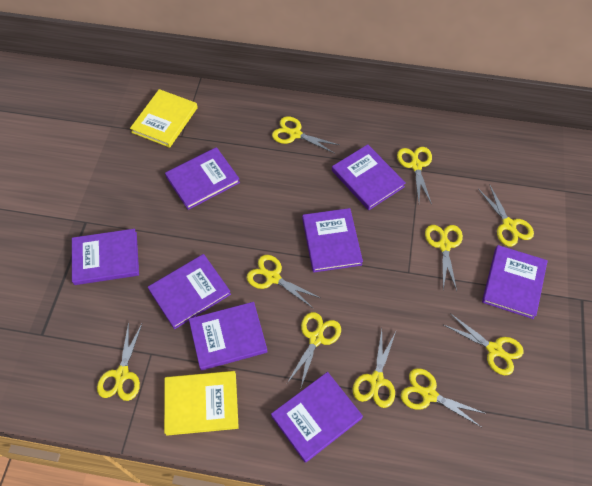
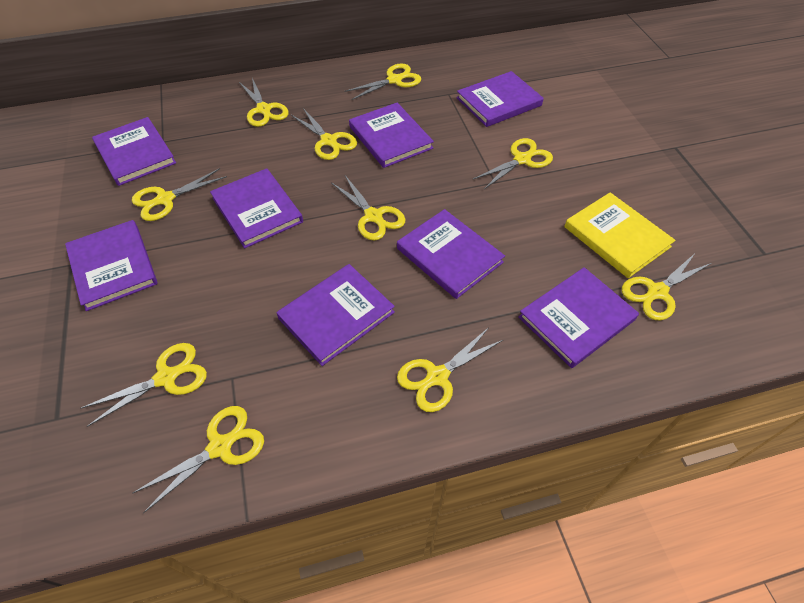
yellow book: [130,89,198,148] [164,371,239,436] = 2 -> [564,192,675,278] = 1

